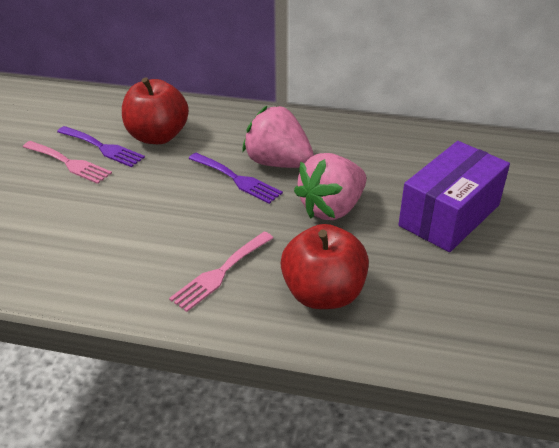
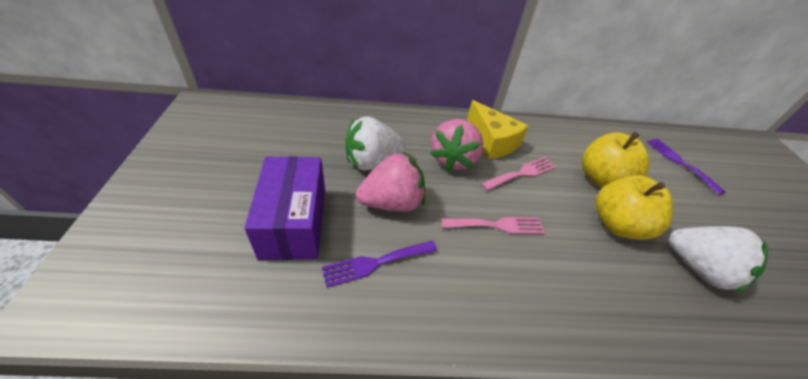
red apple: [122,77,189,144] [281,224,369,309] = 2 -> none = 0
white strawberry: none = 0 -> [345,116,406,171] [668,226,768,293] = 2
yellow apple: none = 0 -> [582,132,649,188] [596,175,673,240] = 2
yellow cheese: none = 0 -> [467,100,529,159] = 1

